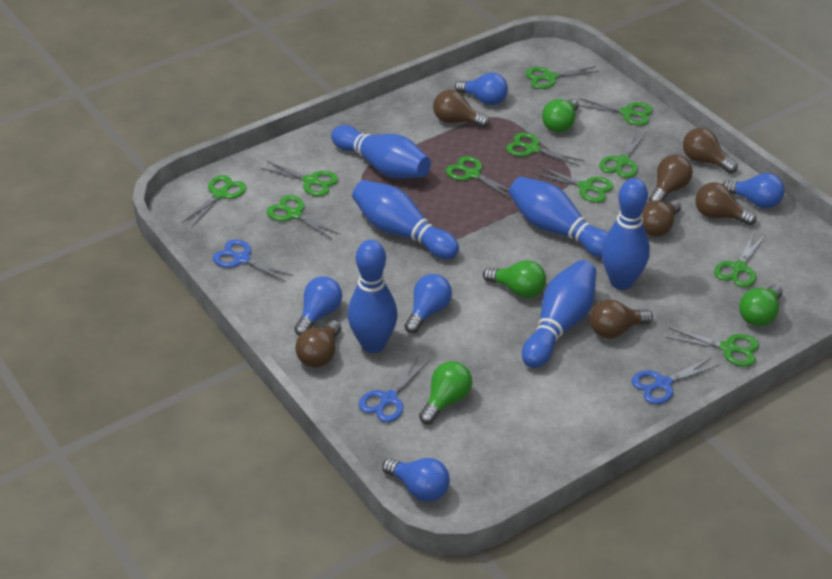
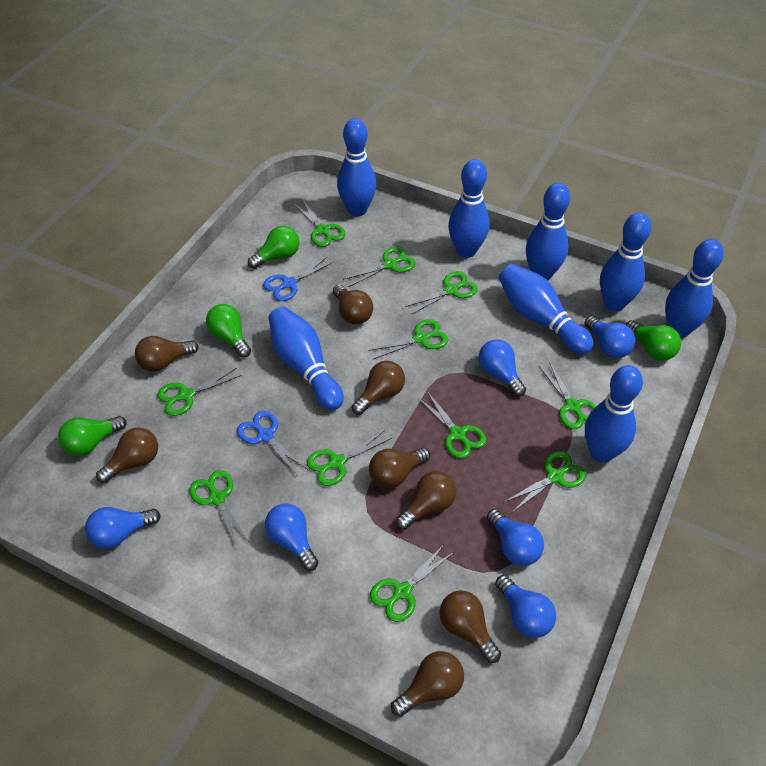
blue bowling pin: [331,125,431,179] [348,240,398,353] [352,180,459,259] [509,177,608,258] [522,260,596,368] [602,178,650,290] = 6 -> [268,307,344,410] [337,118,376,216] [448,159,490,258] [499,264,594,354] [526,183,570,281] [585,365,643,463] [600,213,651,312] [665,239,724,338] = 8
blue light bulb: [294,276,342,336] [382,458,450,502] [405,274,452,333] [455,72,508,105] [722,173,785,209] = 5 -> [85,507,161,549] [265,503,319,571] [479,339,526,397] [487,509,544,566] [495,575,556,638] [584,316,635,358] = 6
blue scissors: [213,239,293,282] [359,357,429,422] [631,357,719,404] = 3 -> [237,411,308,476] [263,257,333,301] = 2
brown light bulb: [295,320,342,368] [433,90,490,128] [590,299,653,338] [642,200,681,237] [649,155,693,202] [683,128,738,174] [695,182,757,226] = 7 -> [96,428,158,483] [135,336,199,372] [333,284,373,325] [352,361,405,415] [369,448,430,488] [391,651,464,717] [396,471,456,530] [439,590,501,663] = 8

